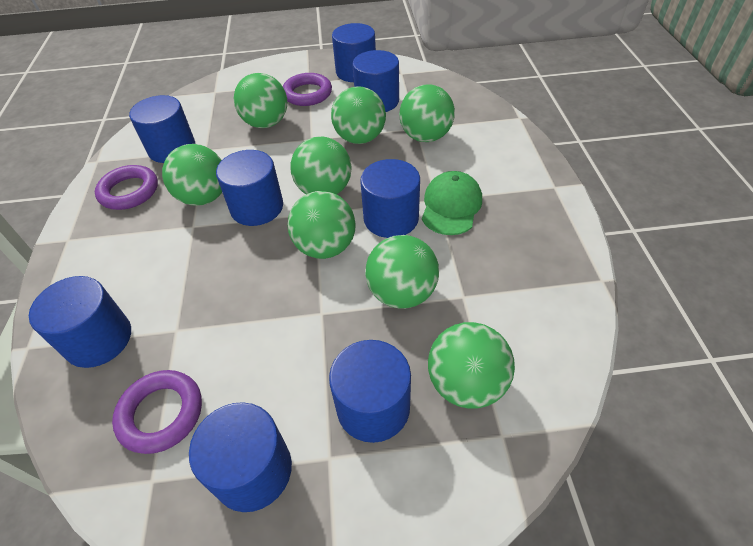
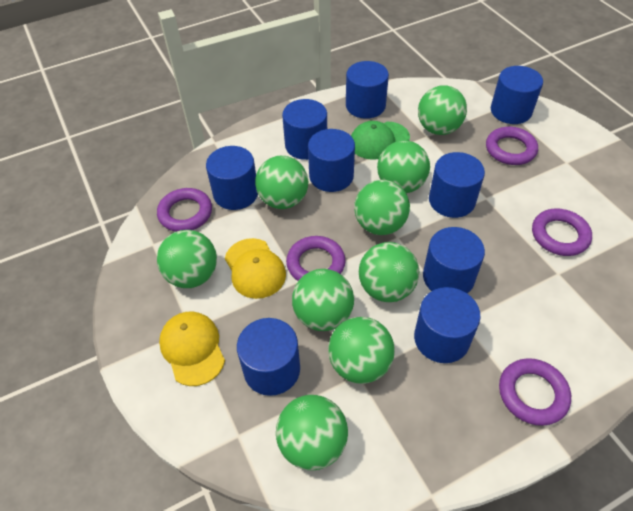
blue cylinder: [29,276,131,368] [129,95,195,163] [189,402,292,512] [216,150,283,226] [329,340,411,443] [332,23,376,82] [352,50,399,112] [360,159,420,238] = 8 -> [206,146,258,210] [237,318,300,396] [282,99,327,160] [308,129,355,192] [346,61,389,119] [414,287,481,363] [423,227,485,294] [429,152,485,218] [491,66,543,124] = 9
green ball: [162,144,222,206] [234,73,287,128] [288,191,356,259] [290,137,352,195] [331,86,386,144] [365,235,439,309] [399,84,455,142] [428,322,515,409] = 8 -> [157,230,217,288] [255,156,308,209] [276,395,348,470] [292,269,354,331] [328,317,395,384] [354,180,410,235] [359,242,419,302] [377,140,430,193] [418,85,467,135] = 9
purple ring: [95,165,158,210] [112,370,202,454] [283,73,332,106] = 3 -> [157,188,212,232] [286,236,345,281] [486,127,538,165] [499,358,571,426] [532,208,592,256] = 5
yellow cap: none = 0 -> [159,311,225,386] [225,238,286,299] = 2

